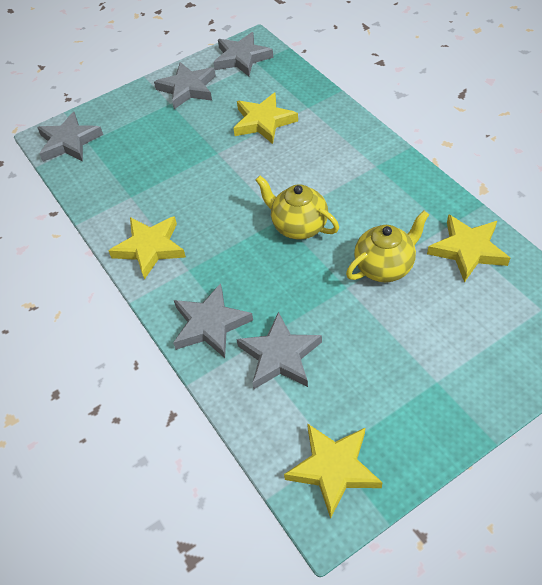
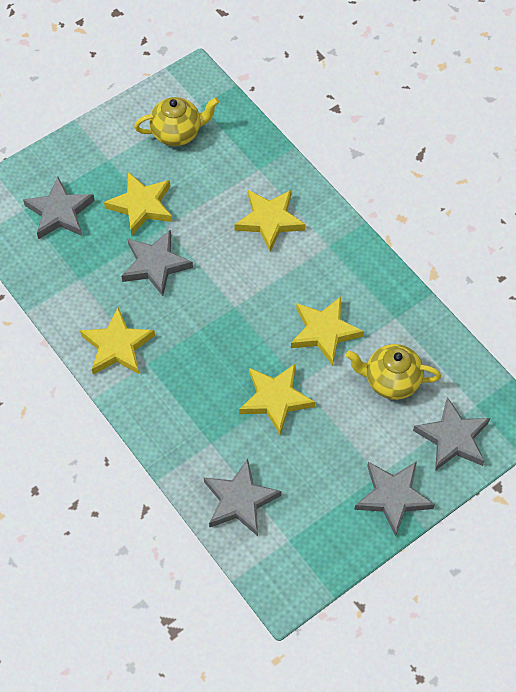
yellow star: [109,216,186,280] [234,93,298,144] [284,423,383,519] [427,214,510,283] = 4 -> [80,307,155,375] [104,172,172,235] [234,190,306,251] [239,363,315,435] [291,297,364,366] = 5

